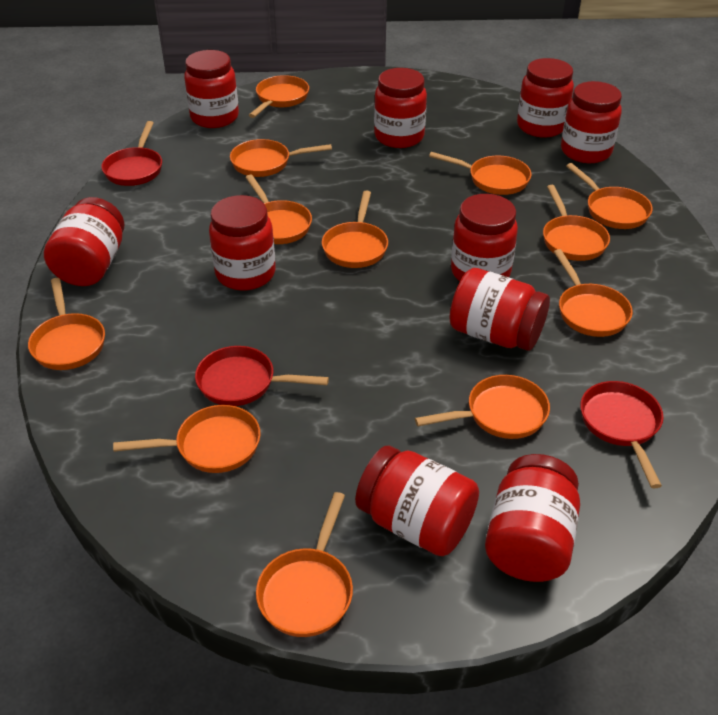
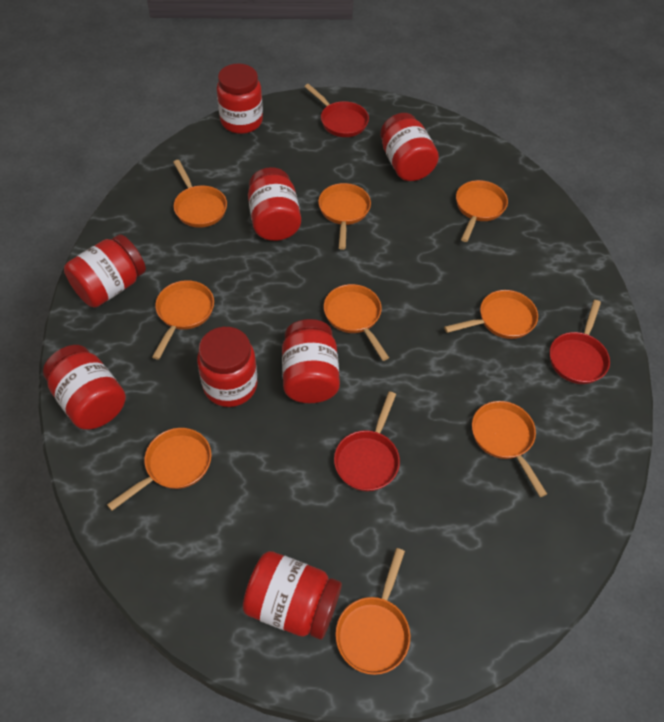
orange pan: [28,278,105,370] [113,405,260,473] [230,139,332,177] [245,174,312,244] [249,75,309,118] [256,492,353,637] [322,191,388,268] [415,375,550,439] [429,152,532,195] [543,185,610,261] [554,249,633,337] [566,163,653,229] = 12 -> [107,428,211,511] [152,280,214,360] [173,160,227,228] [318,183,371,250] [324,284,389,361] [335,548,410,675] [444,290,538,339] [456,180,508,242] [472,401,547,497] = 9
red jar: [44,197,124,286] [184,50,239,128] [209,195,276,291] [355,446,479,556] [374,68,427,148] [450,268,550,351] [451,194,518,281] [485,454,580,582] [517,58,574,138] [561,81,622,163] = 10 -> [43,345,126,429] [64,234,146,308] [197,327,258,407] [217,63,263,134] [243,551,342,640] [248,167,301,241] [282,319,340,403] [380,113,439,181] = 8

